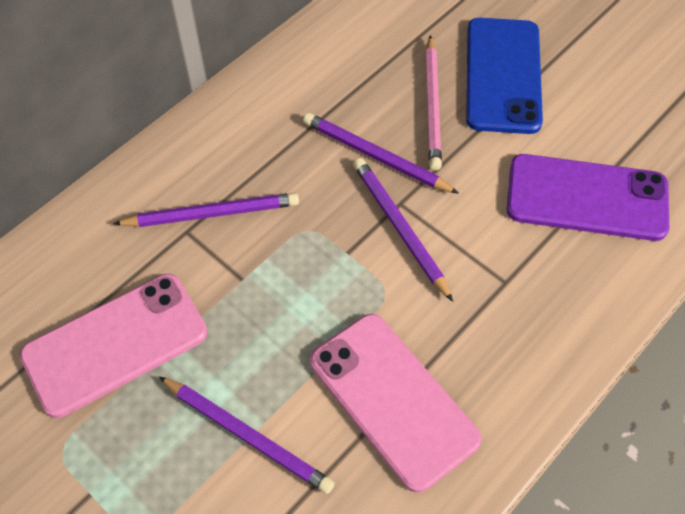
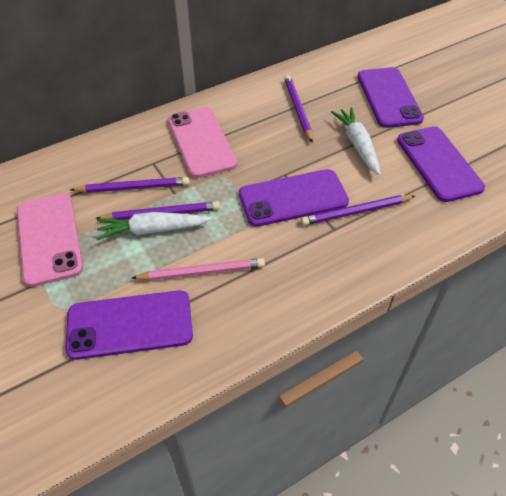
blue phone: [466,18,543,134] = 1 -> none = 0
purple phone: [507,154,669,241] = 1 -> [65,290,193,360] [239,169,349,227] [358,67,424,128] [397,126,485,202] = 4
white carrot: none = 0 -> [96,212,212,240] [331,107,381,175] = 2

